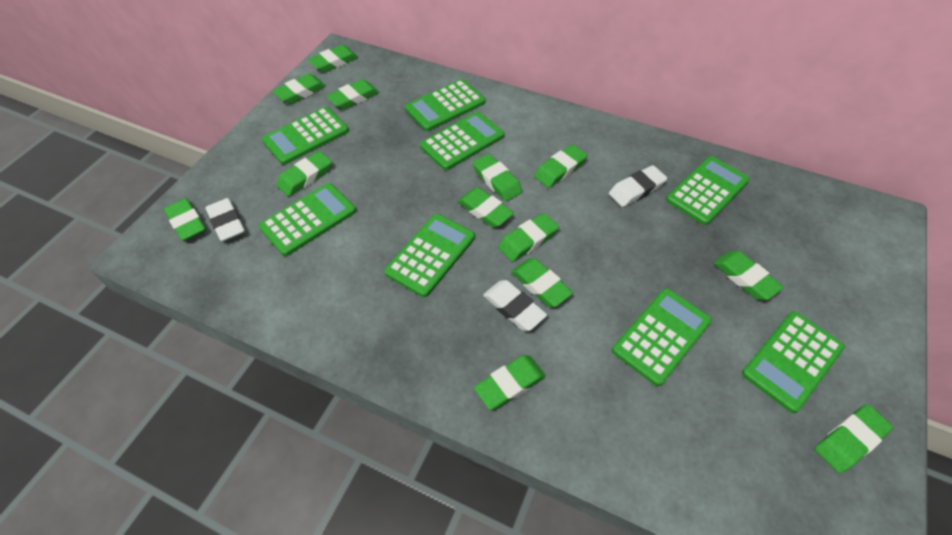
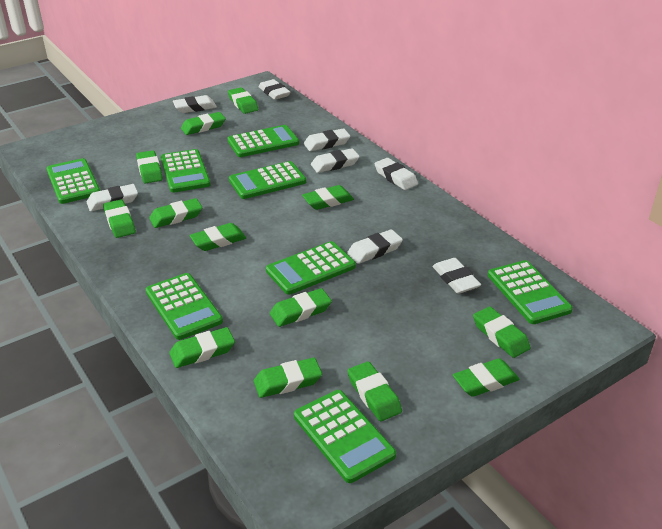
white eraser: [205,198,245,242] [483,280,547,331] [609,165,667,207] = 3 -> [87,184,138,211] [173,95,217,113] [258,79,290,100] [304,128,350,151] [311,148,360,173] [347,229,403,264] [374,158,418,190] [432,258,481,294] = 8

